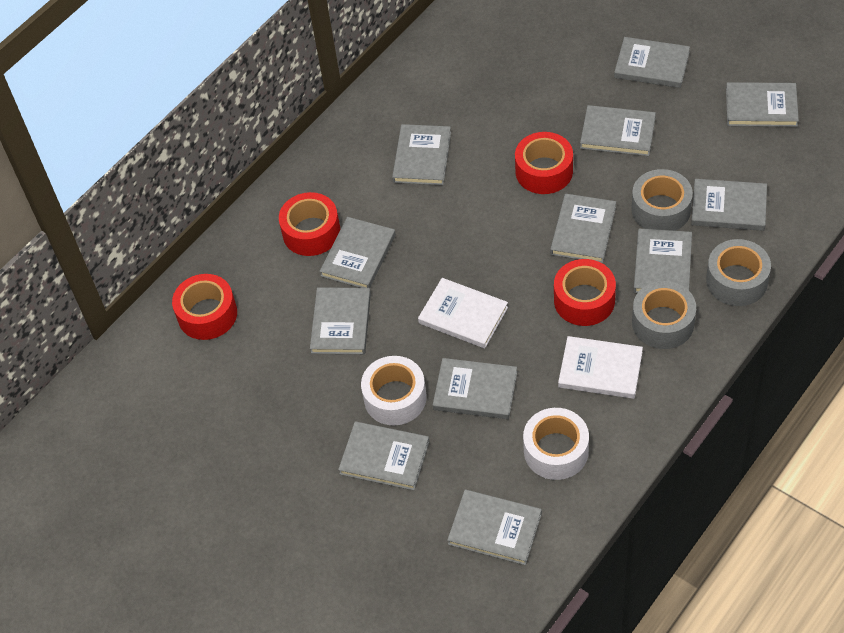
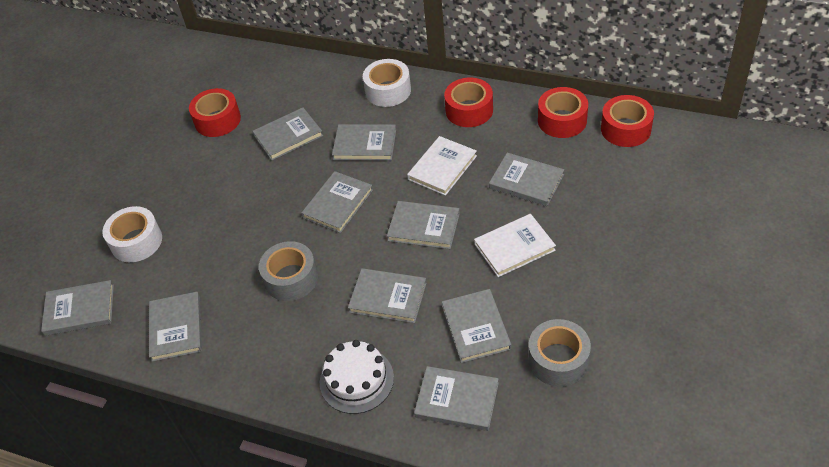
grey book: [310,287,371,354] [319,217,396,288] [338,421,430,490] [392,124,451,185] [433,358,517,419] [447,490,542,565] [550,194,616,263] [580,105,656,156] [614,37,690,88] [633,229,692,293] [691,179,767,231] [726,82,799,127] = 12 -> [41,280,114,336] [149,292,202,362] [252,107,323,160] [301,171,373,233] [332,124,396,161] [348,268,426,323] [387,201,460,249] [414,366,499,431] [442,289,512,363] [489,153,564,206] = 10
grey tape: [631,169,693,231] [632,281,696,349] [706,239,771,306] = 3 -> [259,241,318,301] [528,319,591,387] = 2
white cake: none = 0 -> [320,340,394,414] = 1

